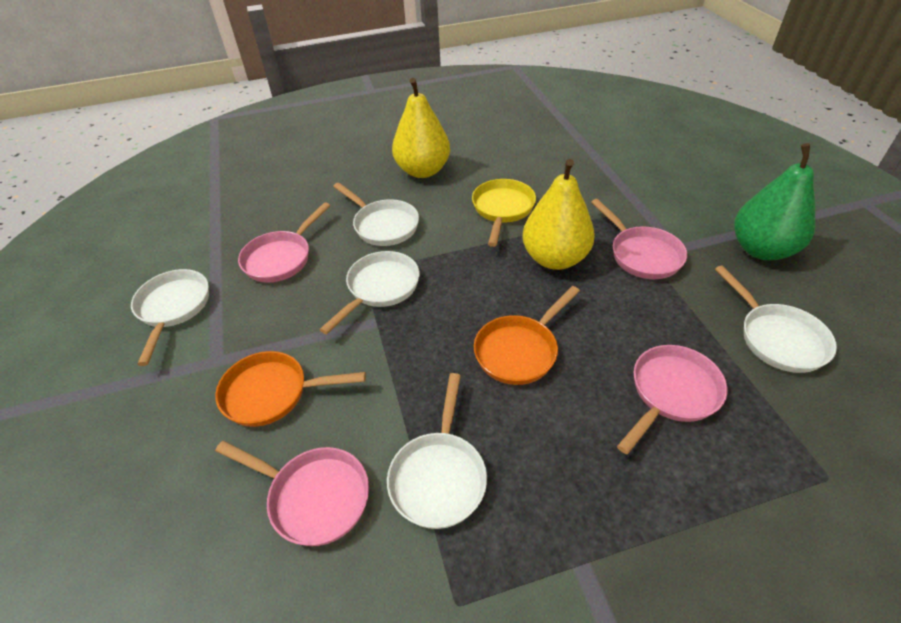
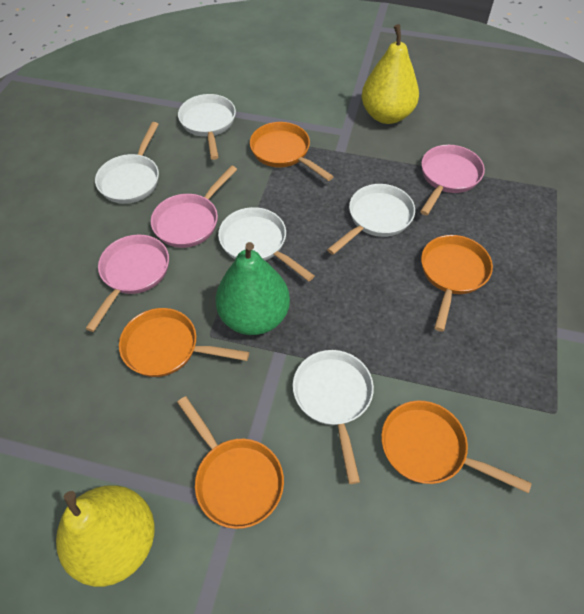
orange pan: [215,351,366,427] [474,286,580,385] = 2 -> [119,308,249,377] [177,396,284,529] [250,122,334,181] [381,401,532,493] [421,235,493,332] = 5
pink pan: [215,441,369,546] [238,202,330,283] [591,199,687,279] [617,345,727,454] = 4 -> [85,235,169,332] [151,166,237,248] [420,145,485,215] = 3
yellow pan: [472,179,536,247] = 1 -> none = 0

